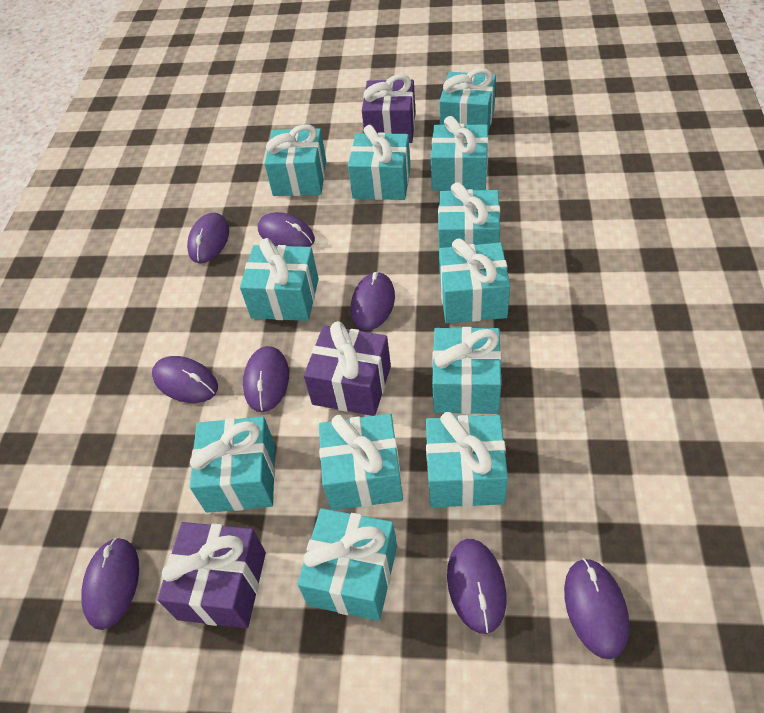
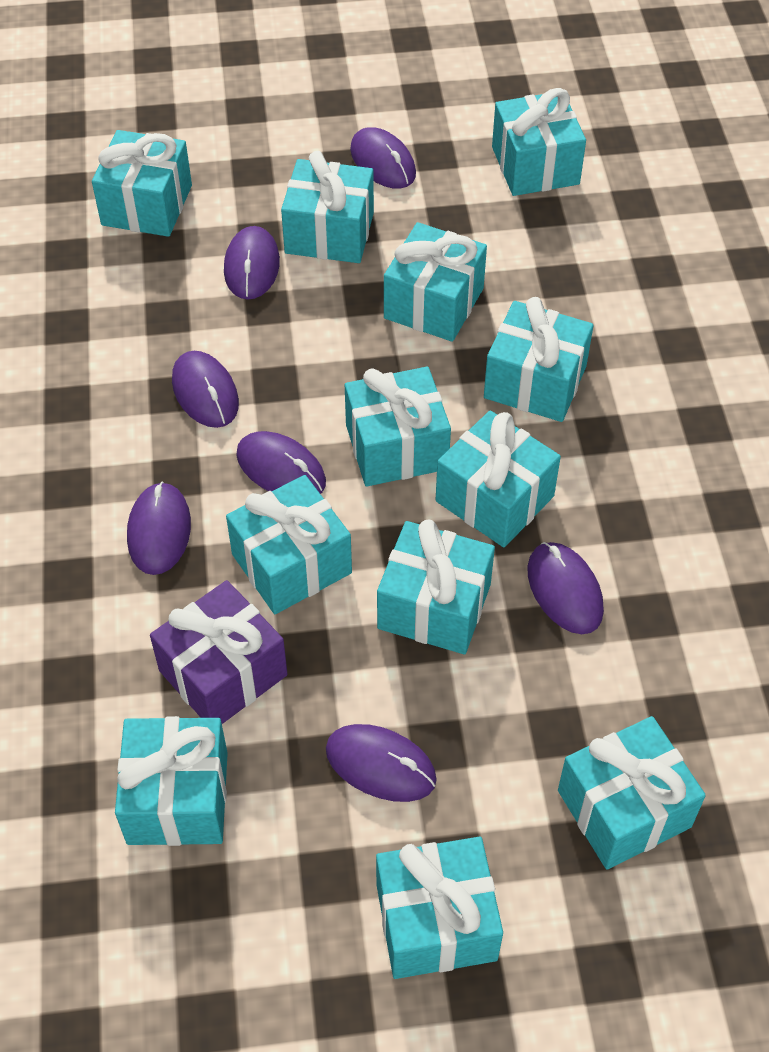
purple gift: [157,522,266,628] [304,321,391,416] [362,74,416,143] = 3 -> [150,580,287,724] = 1
purple mouse: [81,537,139,630] [152,356,218,403] [187,213,229,263] [243,346,289,412] [258,212,315,247] [351,272,395,330] [447,539,506,634] [564,558,629,659] = 8 -> [127,482,191,575] [172,351,239,428] [224,226,280,300] [236,431,326,494] [326,724,437,802] [350,127,416,189] [527,542,604,634] = 7

